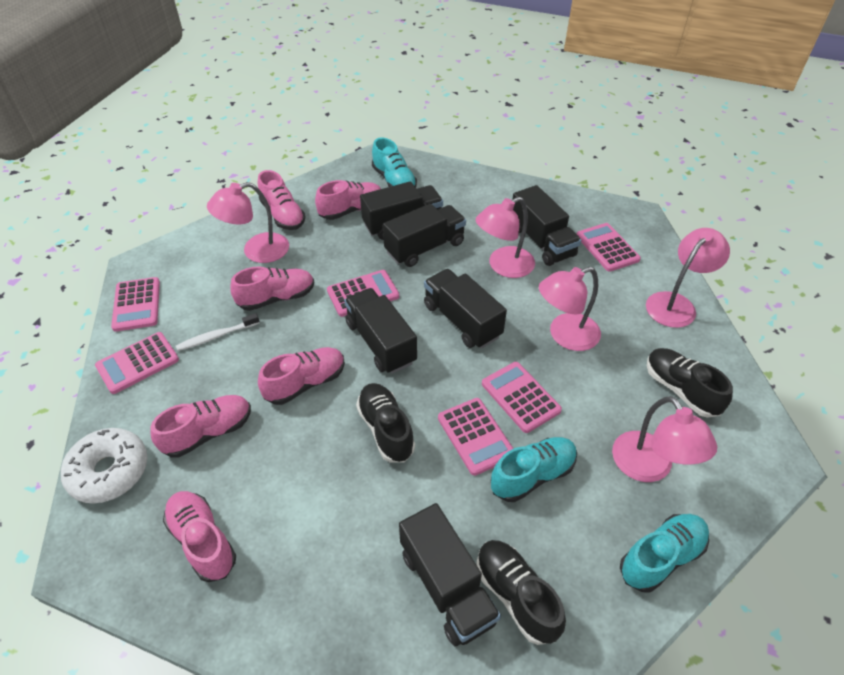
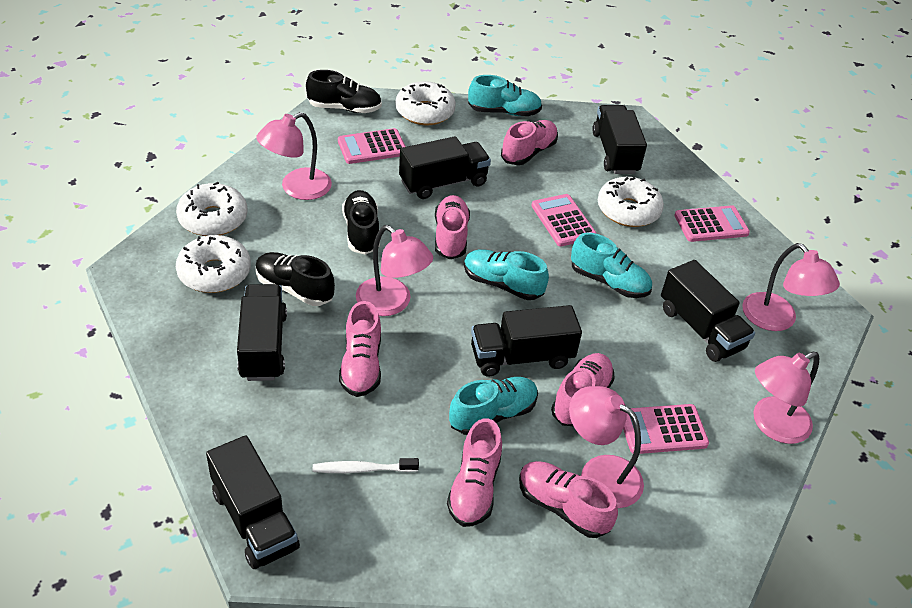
pink calculator: [95,332,179,394] [111,277,160,332] [327,270,399,317] [438,398,514,476] [482,362,562,433] [577,223,641,272] = 6 -> [338,128,406,164] [532,194,597,247] [623,404,709,454] [674,205,750,242] = 4
turquoise shoe: [372,137,417,188] [491,437,577,502] [620,514,709,593] = 3 -> [449,377,538,435] [464,249,549,300] [468,75,542,116] [571,233,652,298] = 4
white donut: [61,428,148,504] = 1 -> [176,182,247,236] [176,235,251,293] [395,81,456,125] [598,177,664,227] = 4

